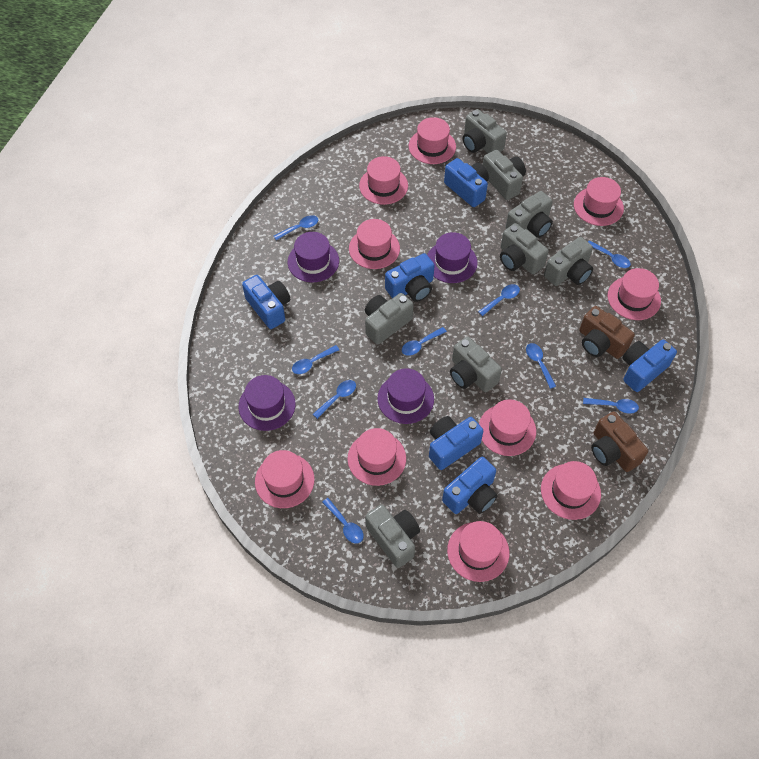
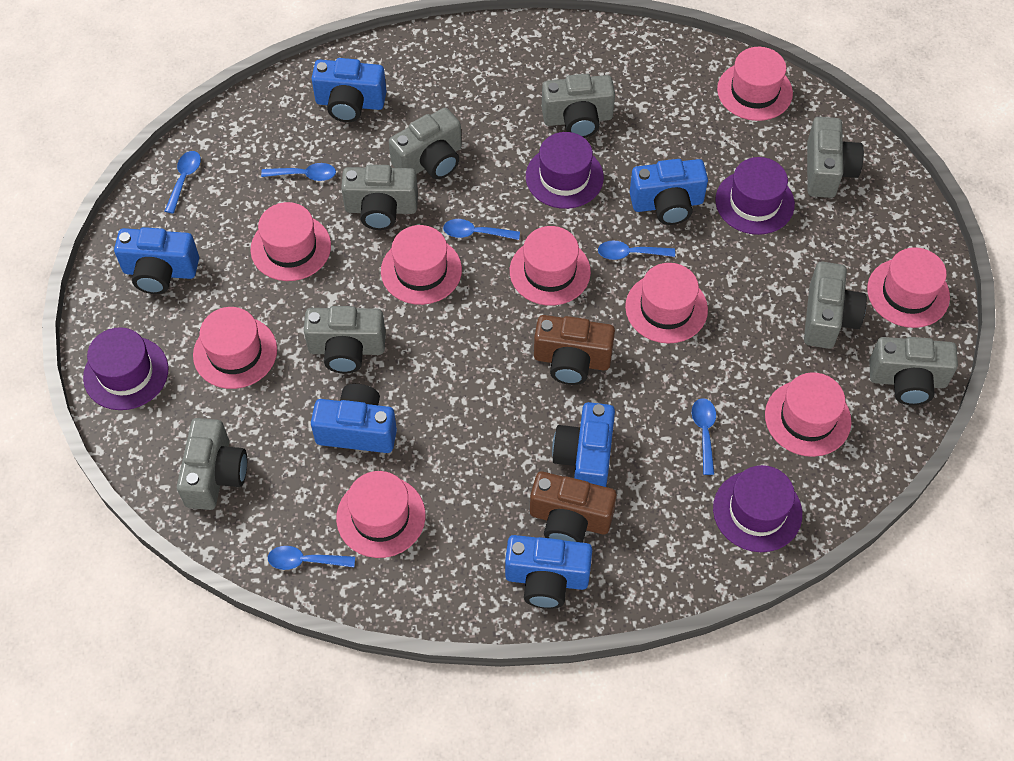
blue spoon: [274,215,318,240] [292,345,339,374] [313,380,356,419] [322,498,364,544] [402,327,447,356] [478,284,520,316] [526,343,556,389] [583,398,639,414] [588,240,631,268] = 9 -> [165,151,201,213] [261,163,336,181] [268,546,355,570] [443,219,520,240] [598,240,675,260] [692,398,716,475] = 6
pink hat: [255,450,314,508] [348,428,406,486] [349,219,400,269] [359,156,408,205] [409,117,456,164] [447,521,509,582] [479,399,536,456] [541,461,601,520] [574,177,624,226] [608,268,661,320] = 10 -> [193,307,277,389] [250,202,331,281] [336,471,426,558] [381,225,462,305] [510,226,591,306] [625,263,708,344] [717,47,793,121] [765,372,851,457] [867,247,950,328] = 9

